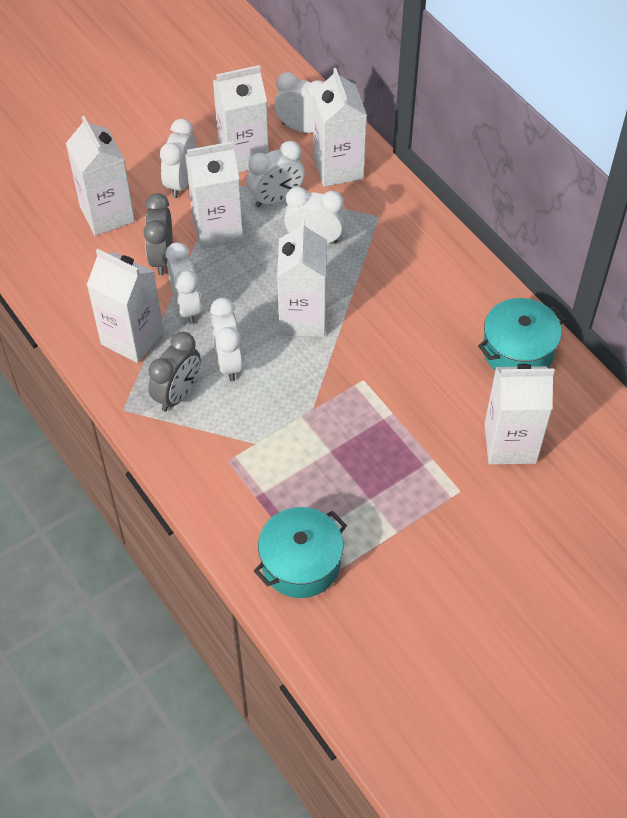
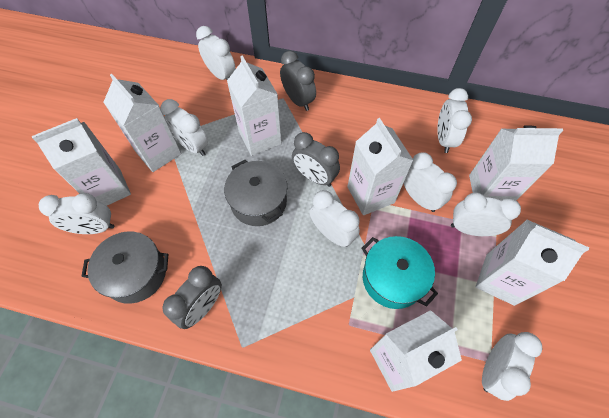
grey clock: [143,193,173,275] [148,332,201,412] = 2 -> [163,266,222,329] [280,51,316,111] [292,132,340,187] = 3
grey pot: none = 0 -> [81,231,168,304] [224,160,287,226] = 2
turquoise pot: [254,507,347,598] [478,298,566,370] = 2 -> [362,236,438,309] = 1
white clock: [160,119,196,198] [166,242,202,324] [210,298,243,381] [247,141,305,207] [274,72,324,133] [284,187,345,244] = 6 -> [39,193,114,234] [160,99,208,156] [196,26,235,80] [309,190,360,247] [404,152,457,212] [437,88,472,153] [451,192,521,236] [482,332,542,401] = 8

